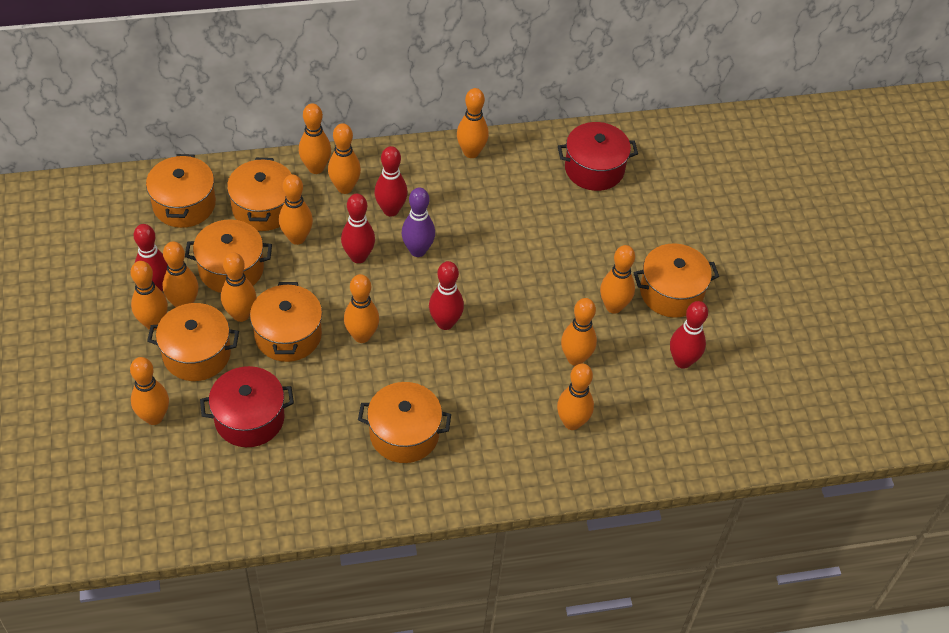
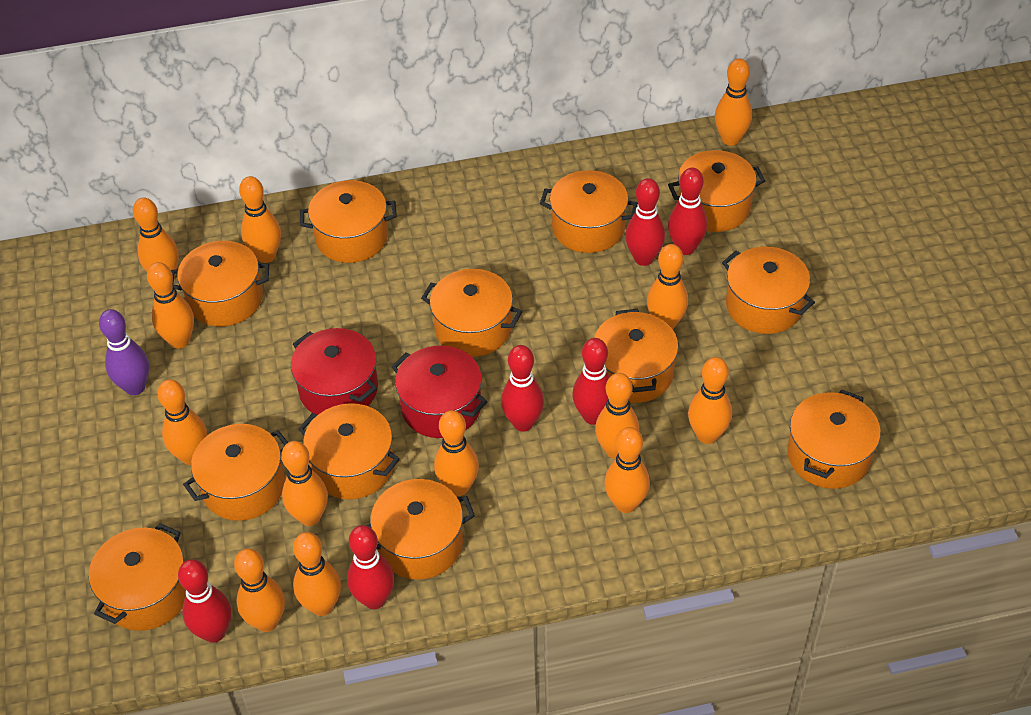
orange bowling pin: [130,357,169,425] [131,261,168,330] [163,241,198,307] [221,252,256,322] [279,174,313,245] [299,103,331,174] [328,123,361,194] [344,274,379,343] [457,88,489,158] [557,363,594,430] [561,298,597,366] [600,245,635,314] = 12 -> [133,197,179,278] [147,262,194,349] [157,379,207,465] [234,548,285,632] [239,176,281,263] [281,441,328,526] [293,532,341,616] [434,410,479,496] [595,373,639,459] [604,427,650,513] [647,244,688,329] [688,357,732,444] [715,59,752,146] = 13
orange pot: [146,154,216,228] [147,303,239,381] [185,219,272,293] [227,158,292,231] [250,282,322,362] [358,382,451,463] [634,243,719,318] = 7 -> [89,523,186,631] [171,241,269,326] [183,424,288,521] [298,403,400,499] [300,180,397,263] [366,479,475,580] [421,269,522,357] [540,170,638,253] [594,309,679,403] [668,150,765,232] [722,246,815,334] [787,390,881,489] = 12
red bowling pin: [134,224,167,291] [341,194,375,263] [374,146,408,216] [429,261,464,330] [670,301,708,369] = 5 -> [178,559,231,643] [347,525,394,609] [501,345,544,432] [572,338,610,425] [625,178,665,266] [668,168,708,255] = 6

